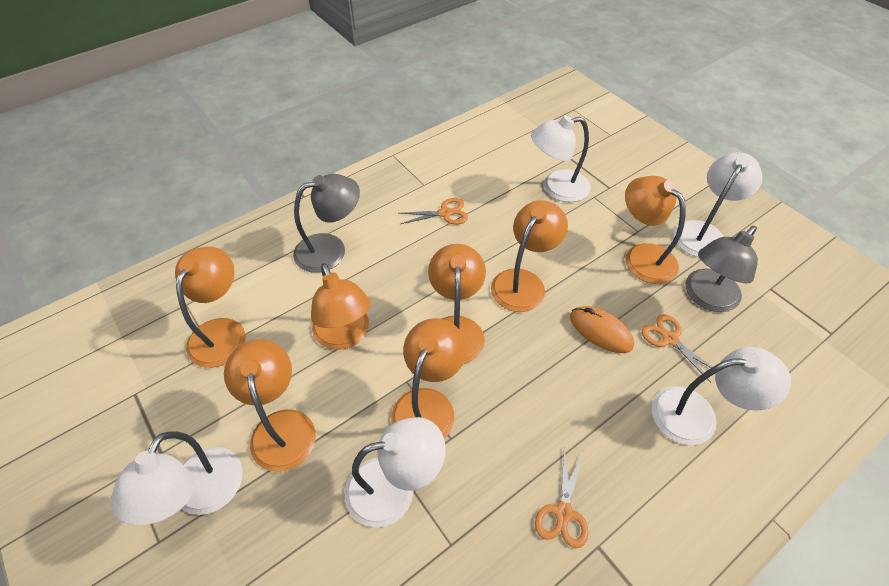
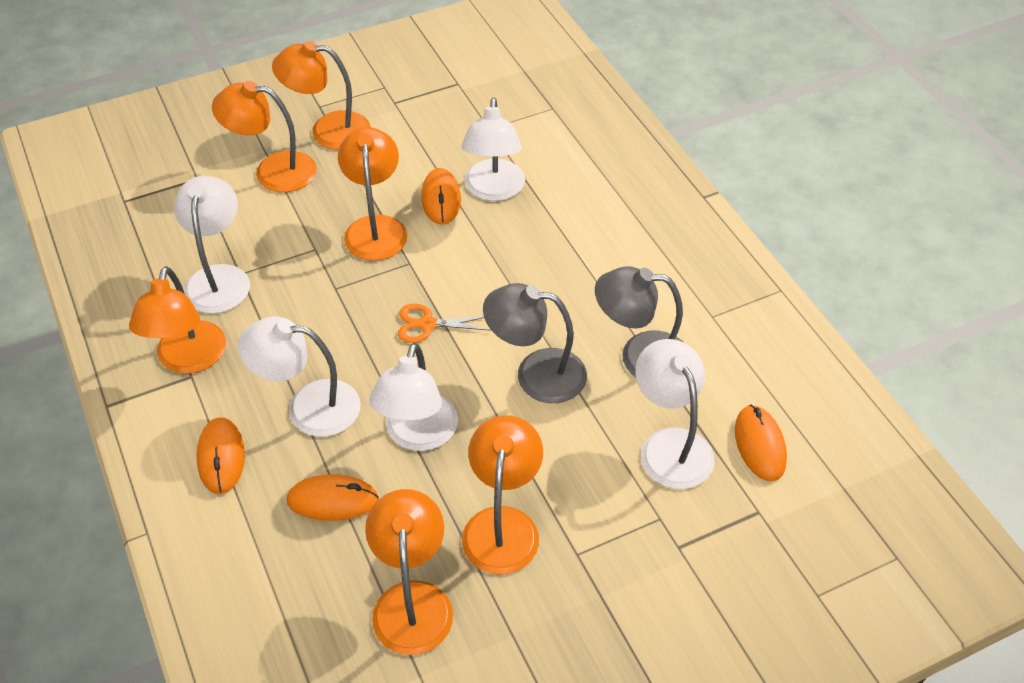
orange lamp: [175,247,245,368] [224,339,316,472] [311,263,371,350] [391,318,466,439] [428,244,486,364] [491,200,568,312] [625,176,686,284] = 7 -> [129,266,226,374] [212,81,317,192] [272,41,370,150] [338,127,407,261] [365,489,453,655] [462,415,543,574] = 6
orange mouse: [570,306,634,353] = 1 -> [196,417,245,494] [287,474,379,521] [421,168,461,225] [735,405,787,482] = 4
orange scissors: [399,198,468,224] [535,449,588,548] [642,314,713,383] = 3 -> [398,304,492,343] = 1

